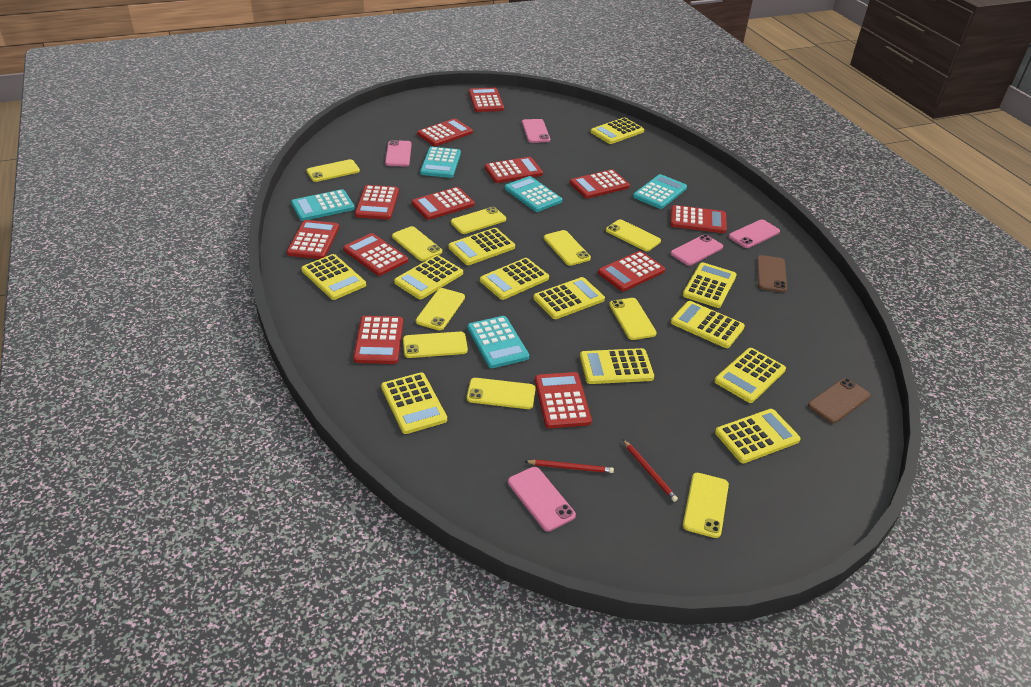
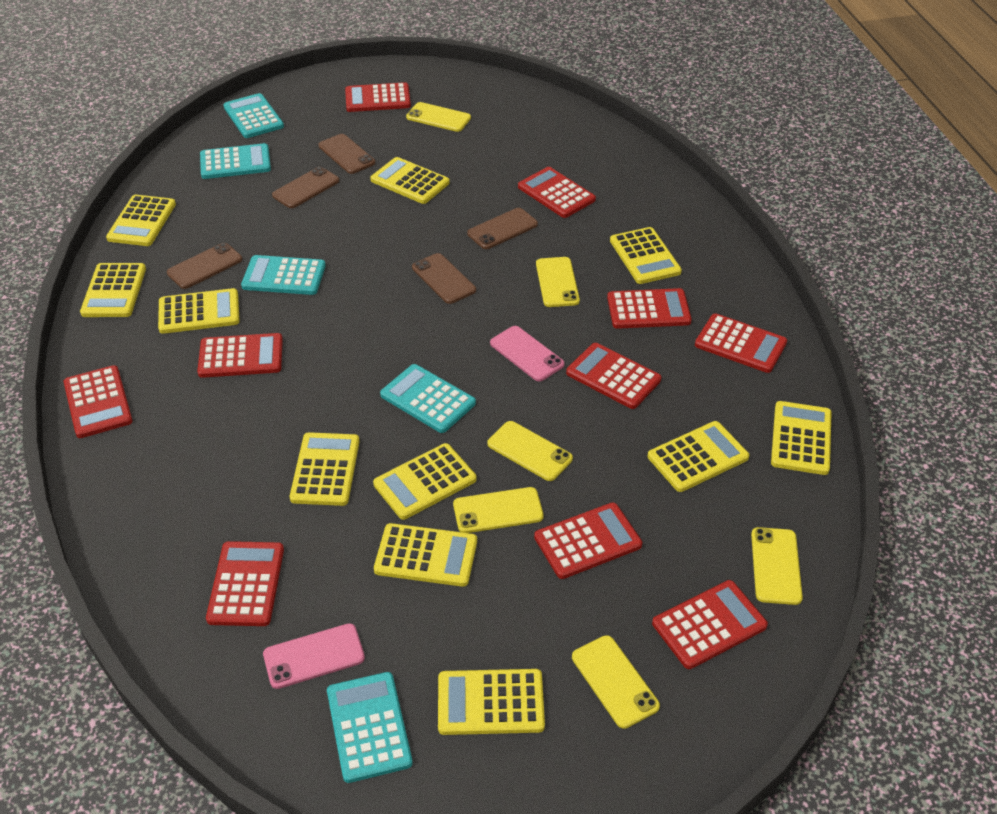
brown phone: [757,255,787,292] [808,378,870,423] = 2 -> [167,243,242,289] [272,167,339,208] [319,134,375,174] [412,253,476,304] [467,208,538,249] = 5
pink phone: [385,140,412,166] [508,467,576,532] [522,119,550,143] [671,234,723,266] [729,219,780,248] = 5 -> [263,623,365,689] [490,326,564,381] = 2
red calculator: [287,220,339,259] [343,233,408,276] [353,316,403,364] [355,185,399,220] [412,187,475,220] [417,118,473,146] [469,88,504,112] [485,157,543,183] [535,372,592,428] [570,169,630,198] [598,251,665,291] [670,205,727,233] = 12 -> [64,365,133,438] [197,333,283,378] [206,541,284,626] [345,82,411,112] [518,167,596,218] [534,502,642,579] [566,343,661,409] [607,288,692,329] [652,580,768,669] [695,313,787,373] = 10
red pencil: [525,460,614,473] [623,440,678,502] = 2 -> none = 0
yellow calculator: [301,254,366,300] [381,373,447,434] [394,255,463,299] [448,228,515,265] [480,258,549,300] [533,277,605,319] [580,348,654,384] [591,117,644,144] [671,301,745,348] [683,262,737,308] [714,348,786,403] [715,409,801,463] = 12 -> [80,263,146,317] [106,195,176,246] [158,288,240,334] [290,432,360,506] [370,157,450,204] [373,443,477,520] [374,523,477,587] [438,669,545,735] [610,227,682,284] [648,421,749,492] [771,401,832,475] = 11
yellow phone: [307,159,360,182] [392,226,442,261] [403,332,468,358] [416,288,465,330] [451,207,506,234] [467,378,536,409] [544,230,591,266] [606,219,661,251] [609,298,657,340] [683,473,729,538] = 10 -> [406,102,471,132] [453,487,544,533] [487,421,573,481] [536,257,580,307] [572,635,660,729] [751,527,803,605] = 6

